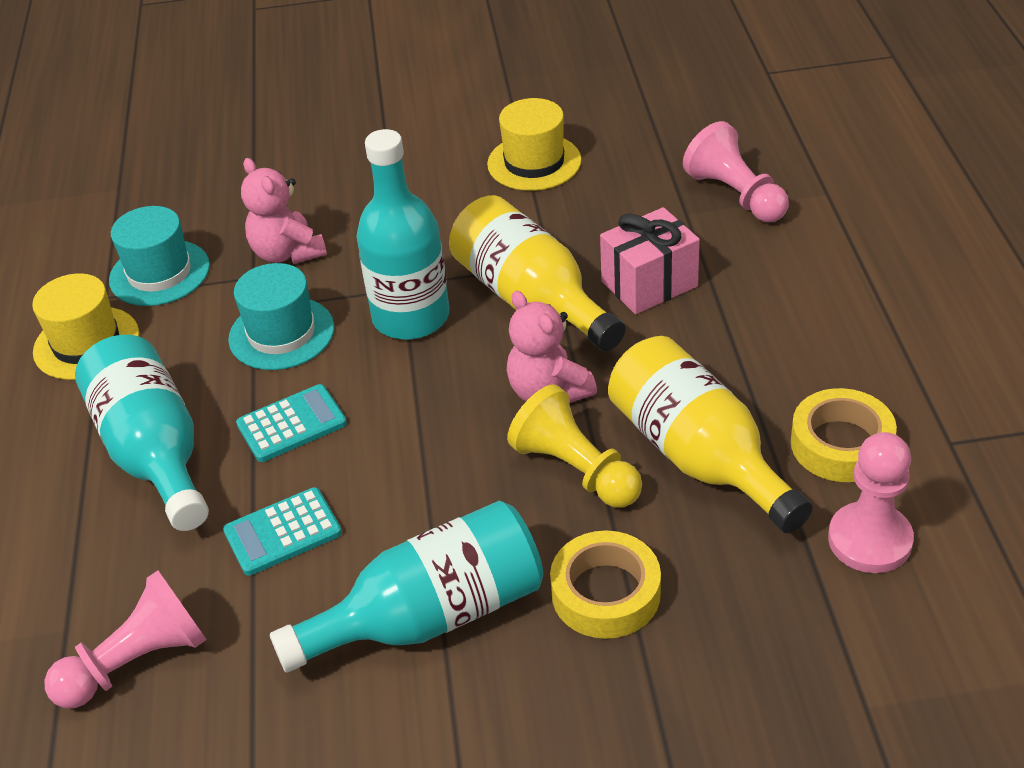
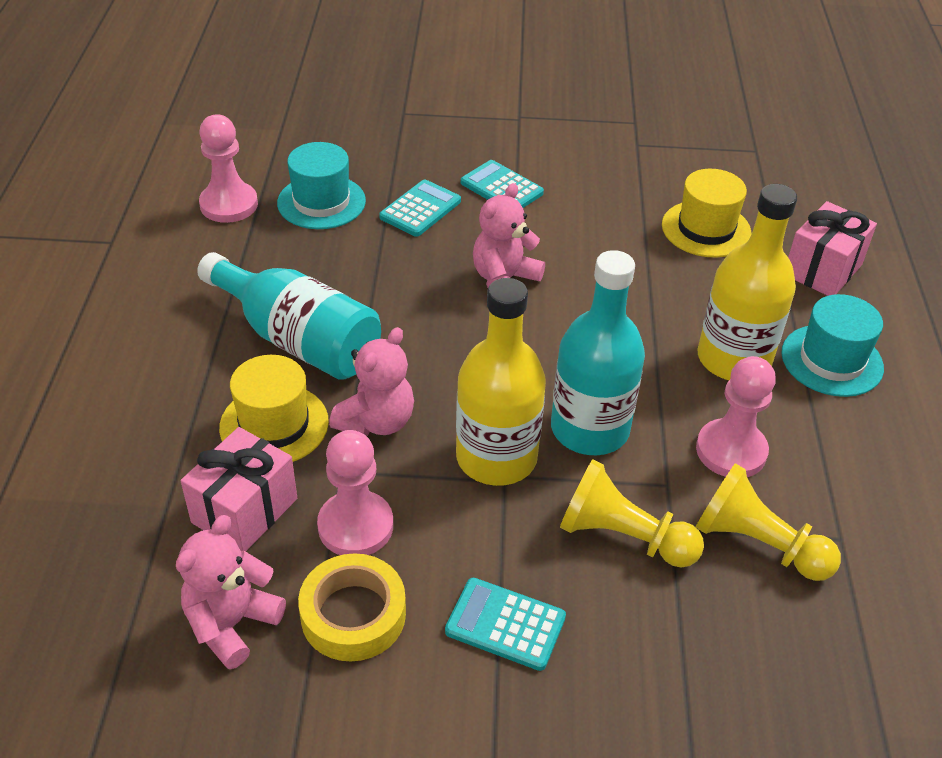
pink gift: [600,207,700,314] = 1 -> [181,427,297,552] [788,201,877,296] = 2
pink teddy bear: [241,158,327,264] [507,291,597,403] = 2 -> [176,515,286,669] [329,327,414,436] [473,183,545,288] = 3
turquoise bottle: [75,335,209,531] [270,500,543,673] [356,129,449,340] = 3 -> [197,252,381,380] [551,250,645,455] = 2
turquoise calculator: [223,487,342,576] [236,384,347,462] = 2 -> [379,180,461,237] [445,578,566,671] [461,160,544,208] = 3
yellow pawn: [507,385,642,508] = 1 -> [560,459,704,568] [696,463,841,581] = 2
yellow tape: [550,530,661,639] [791,388,897,482] = 2 -> [298,553,406,661] = 1

